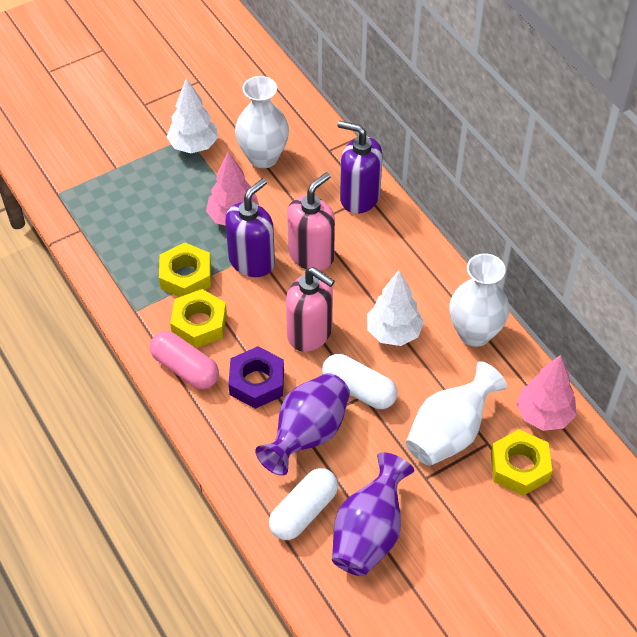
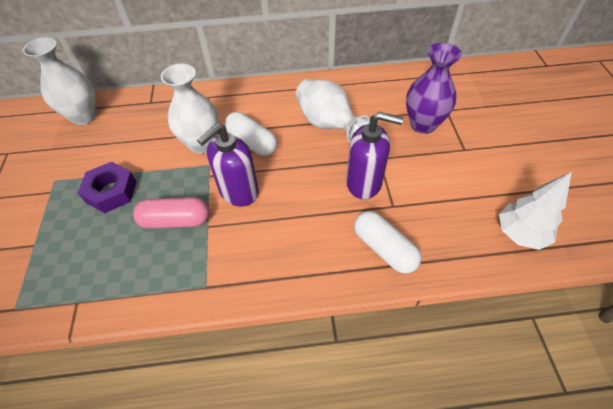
pink soap dispenser: [286,267,335,352] [287,172,335,271] = 2 -> none = 0
pink tree: [206,151,259,226] [516,355,577,431] = 2 -> none = 0
purple vase: [255,373,350,476] [332,452,414,576] = 2 -> [406,43,462,134] = 1
white tree: [167,78,218,153] [367,270,424,346] = 2 -> [499,172,572,250] = 1
yellow nut: [159,243,211,297] [170,289,227,348] [491,429,552,496] = 3 -> none = 0

